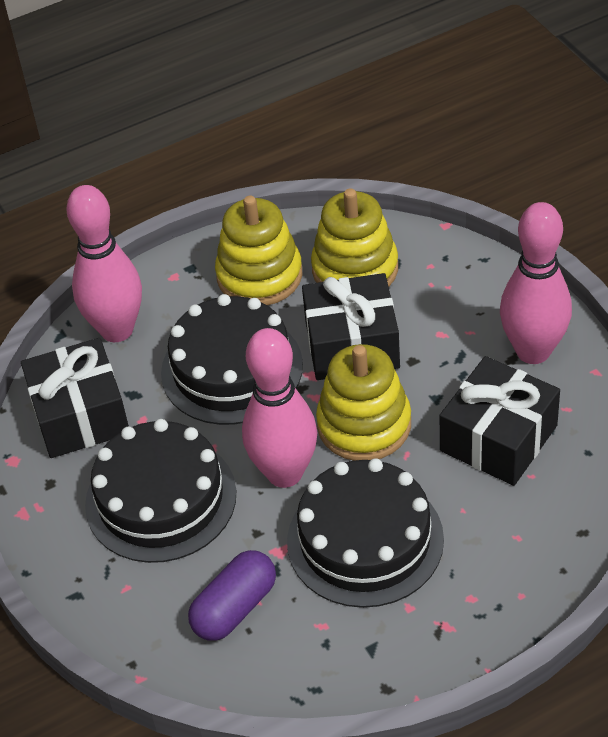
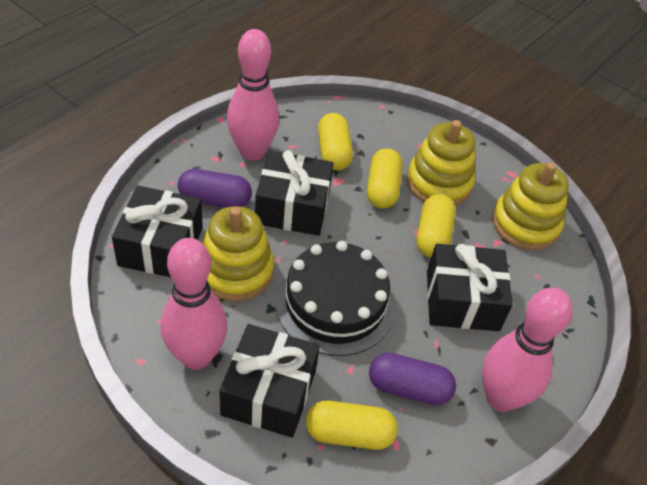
black cake: [85,419,236,563] [161,294,303,425] [287,458,444,608] = 3 -> [275,241,395,356] = 1
black gift: [21,338,129,458] [302,273,400,380] [440,356,560,486] = 3 -> [112,186,203,277] [219,324,320,438] [255,150,333,236] [427,244,513,331] = 4
purple capsule: [188,550,276,641] = 1 -> [178,169,252,208] [369,353,456,405] = 2
yellow capsule: none = 0 -> [306,401,398,450] [318,113,353,171] [367,148,403,209] [417,194,456,258] = 4

